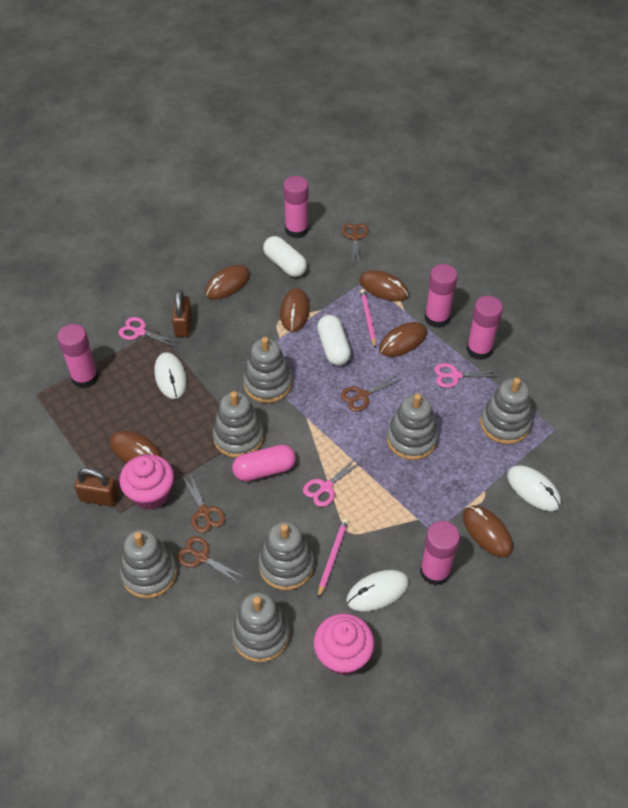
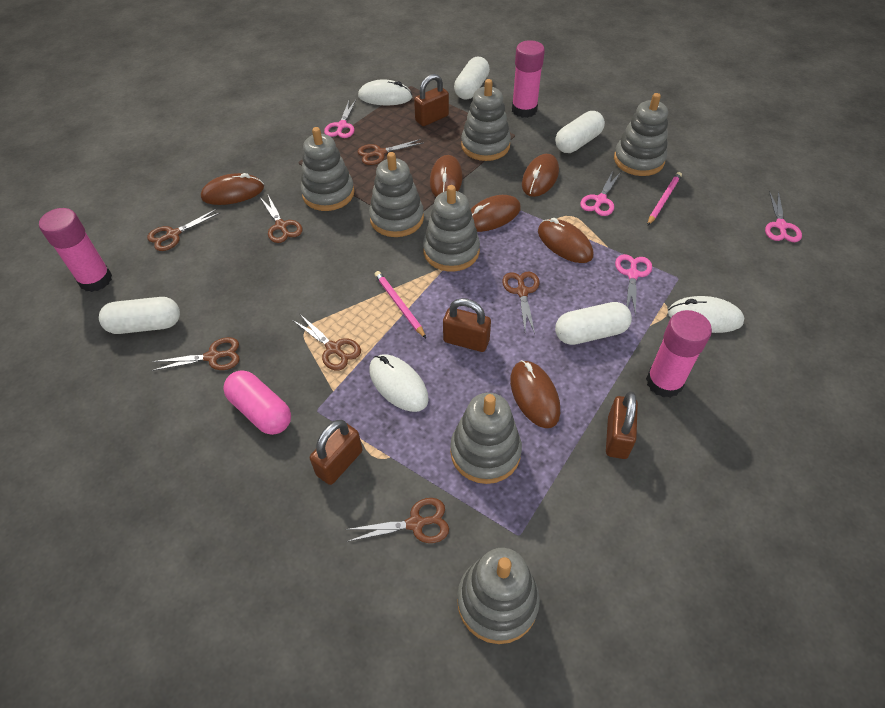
brown padlock: [74,468,118,506] [172,290,192,337] = 2 -> [310,420,362,485] [414,74,449,126] [443,298,491,352] [606,392,638,459] = 4
brown scissors: [177,536,245,585] [183,473,225,533] [340,374,403,412] [342,223,369,265] = 4 -> [147,209,220,251] [152,337,240,371] [261,195,302,243] [292,314,361,371] [345,498,449,543] [358,139,423,165] [502,272,539,334] = 7
pink cupcake: [119,454,174,510] [314,614,374,675] = 2 -> none = 0
pink glue stick: [57,324,98,388] [283,176,309,238] [420,521,460,586] [425,264,458,328] [466,296,503,360] = 5 -> [39,208,112,292] [512,40,545,118] [646,310,712,398] = 3
pink scissors: [119,317,180,347] [303,457,363,507] [434,363,501,388] = 3 -> [324,100,356,138] [580,171,621,216] [615,254,652,316] [765,191,802,242] = 4
white capsule: [263,236,307,277] [317,315,351,365] = 2 -> [99,297,180,334] [454,57,490,99] [555,111,605,153] [555,302,632,345] = 4

